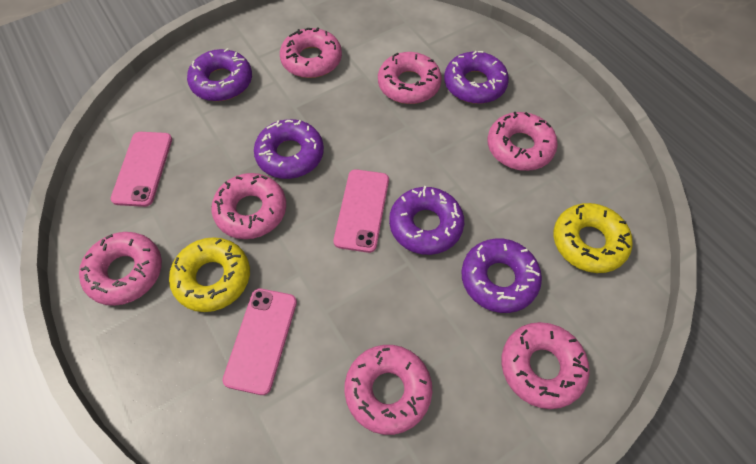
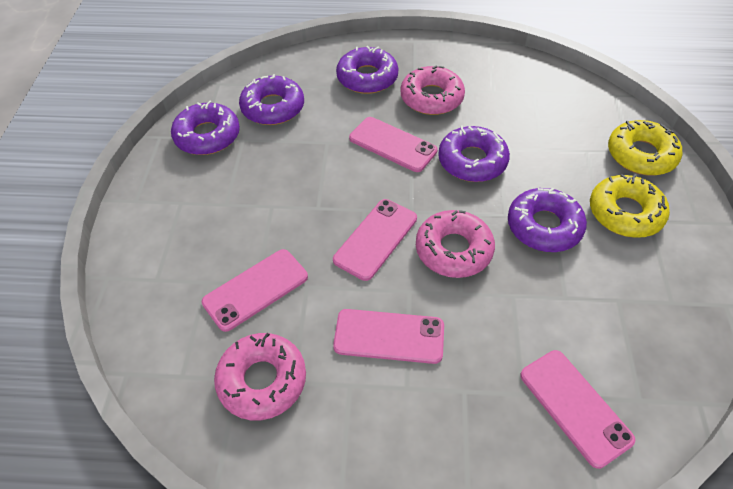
pink donut: [79,232,162,306] [211,173,286,239] [280,27,342,78] [344,345,432,435] [378,52,442,104] [487,112,558,171] [502,322,590,409] = 7 -> [214,333,306,420] [400,65,465,115] [416,210,495,278] = 3
pink phone: [111,132,172,207] [222,288,297,395] [334,169,389,253] = 3 -> [201,249,308,332] [333,199,417,281] [333,309,444,364] [349,117,438,172] [520,350,635,469] = 5

